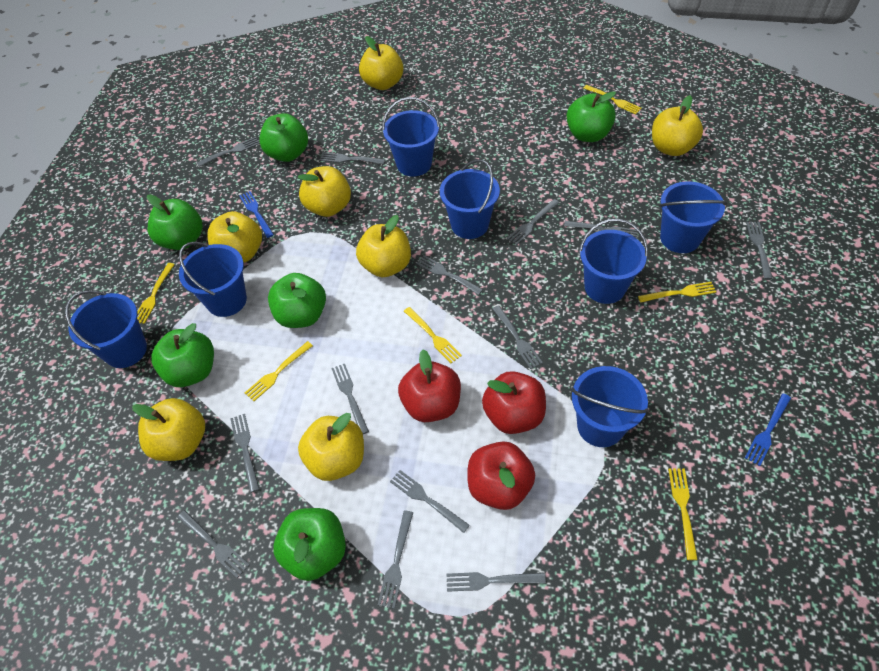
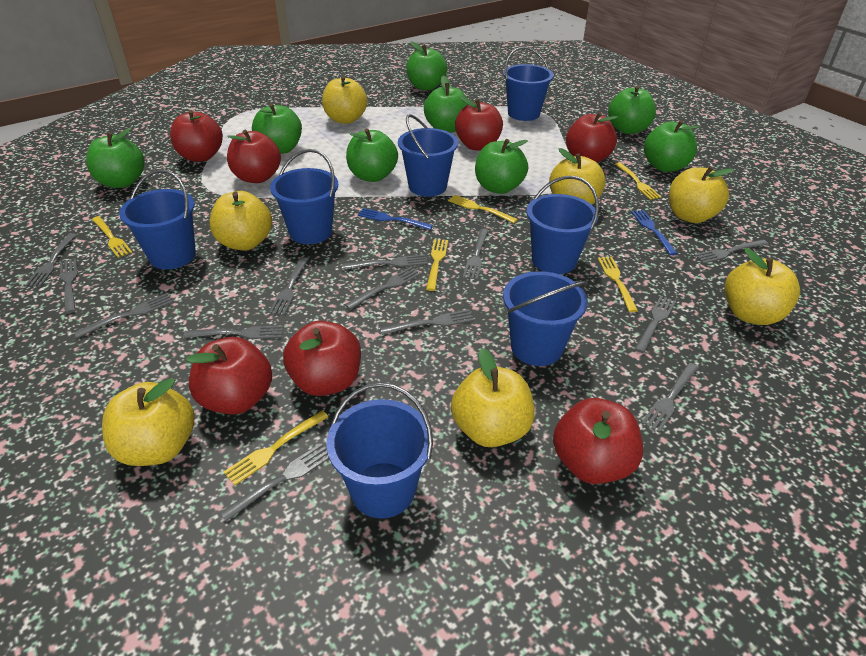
green apple: [147,194,203,250] [151,323,214,387] [259,113,308,162] [268,273,326,328] [273,508,346,581] [567,91,616,142] = 6 -> [86,129,145,188] [252,103,302,154] [346,128,398,182] [406,42,447,90] [424,76,468,133] [475,139,528,194] [608,86,656,134] [644,120,699,172] = 8
red apple: [398,350,461,422] [467,441,535,510] [482,371,546,434] = 3 -> [170,110,223,162] [186,337,272,415] [227,130,281,183] [283,321,361,396] [455,96,503,150] [553,398,643,484] [566,112,618,162] = 7

